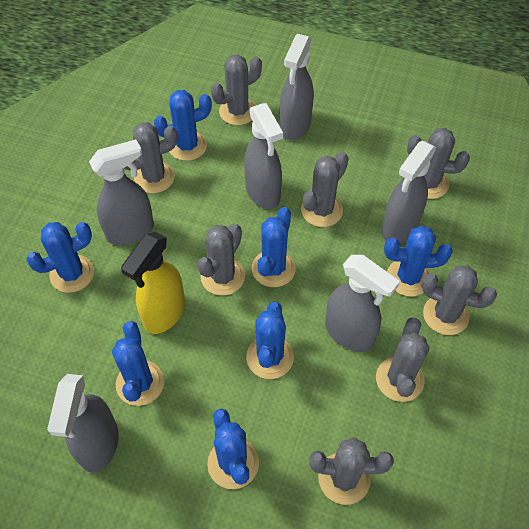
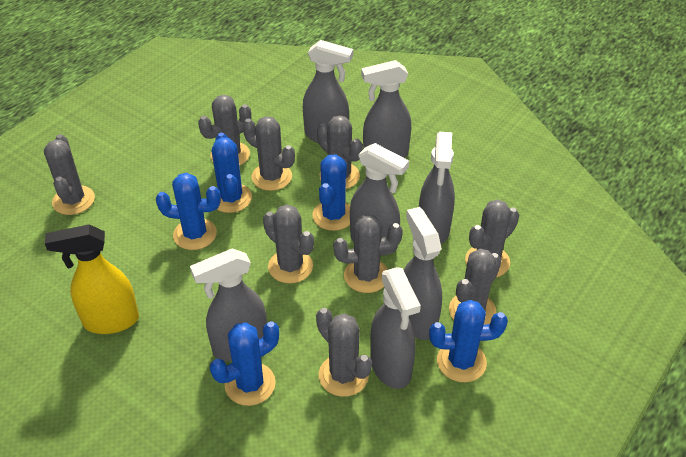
blue cactus: [26,222,94,293] [112,321,164,406] [154,90,212,161] [207,409,259,489] [246,302,294,379] [252,207,296,287] [384,226,453,297] = 7 -> [156,173,221,250] [210,321,279,406] [212,133,252,213] [312,154,350,231] [429,300,508,383] = 5
grey cactus: [124,122,178,193] [197,224,245,296] [211,54,262,125] [301,152,348,227] [309,437,394,505] [376,317,429,402] [407,128,470,199] [421,265,497,335] = 8 -> [44,134,95,215] [198,95,251,166] [243,116,295,191] [263,205,314,284] [316,308,372,397] [317,115,363,189] [333,214,403,293] [449,249,501,325] [465,199,519,277] = 9
grey spray bottle: [47,374,118,473] [89,139,154,245] [244,103,283,209] [280,34,314,140] [325,255,400,352] [382,141,437,243] = 6 -> [190,248,267,361] [303,40,353,143] [350,143,409,255] [361,60,411,158] [370,267,421,389] [404,207,442,340] [419,132,455,244] = 7

